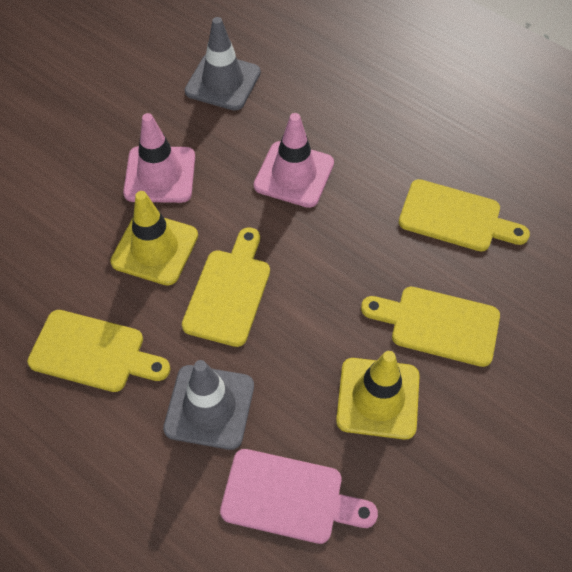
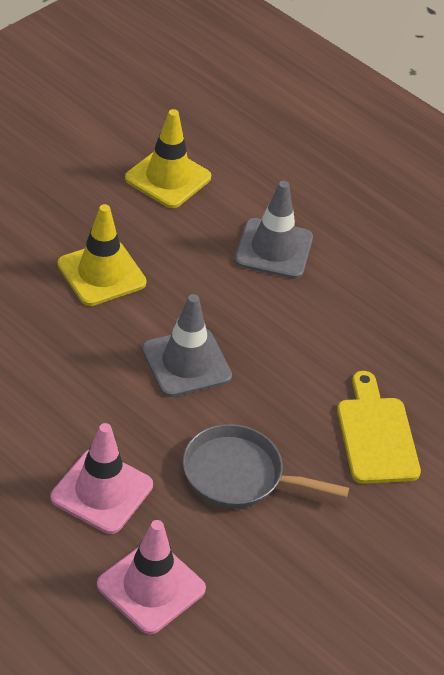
grey pan: none = 0 -> [183,424,349,508] = 1
pink cutting board: [220,449,378,544] = 1 -> none = 0
yellow cutting board: [27,310,171,392] [182,227,270,347] [361,287,500,367] [399,179,530,251] = 4 -> [337,371,421,484] = 1

